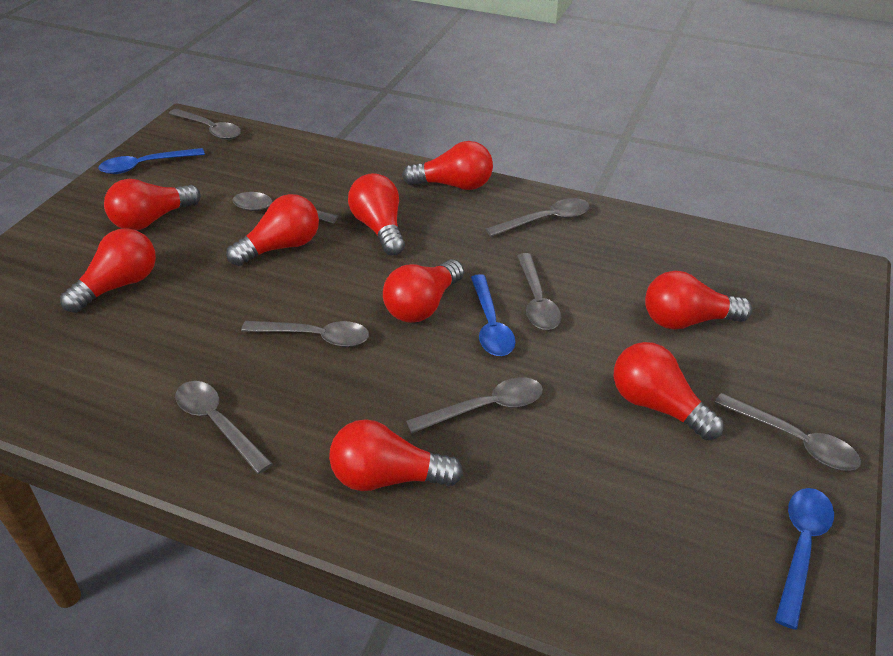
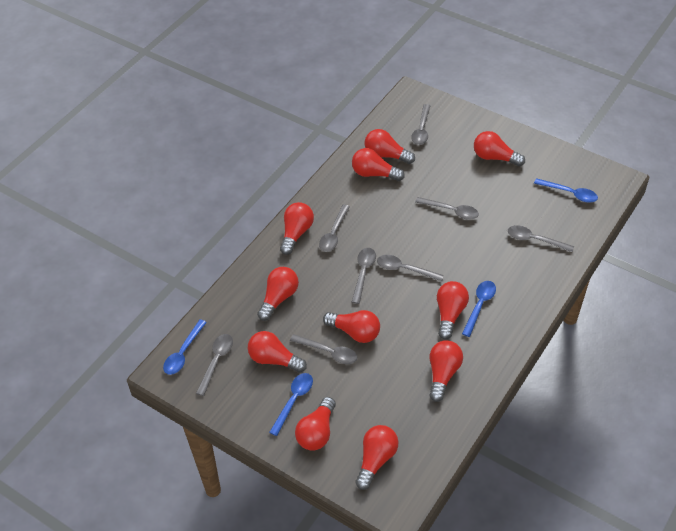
blue spoon: [98,148,205,174] [471,274,516,356] [775,488,834,630] = 3 -> [163,319,207,375] [269,373,313,436] [462,281,496,337] [534,178,598,203] = 4
red light bulb: [60,228,156,313] [104,179,201,230] [226,194,319,266] [329,419,463,491] [348,173,405,255] [383,259,464,323] [402,141,493,190] [614,342,724,440] [645,271,752,330] = 9 -> [248,331,307,373] [257,267,299,321] [280,202,314,255] [295,397,336,451] [323,310,380,343] [352,148,405,181] [356,425,398,490] [364,129,415,164] [429,340,463,402] [437,281,469,339] [474,131,525,166] = 11

